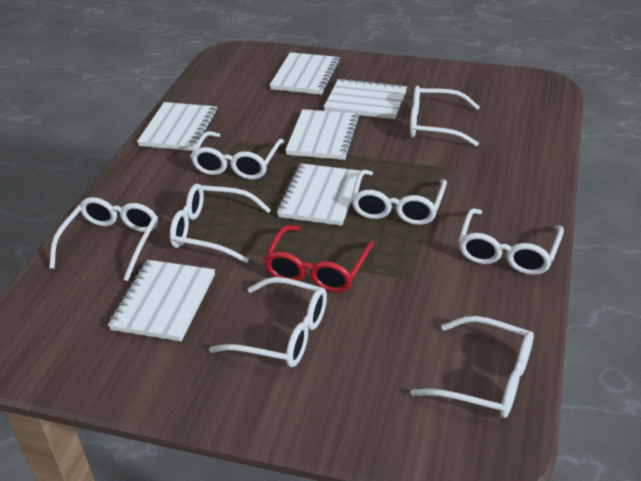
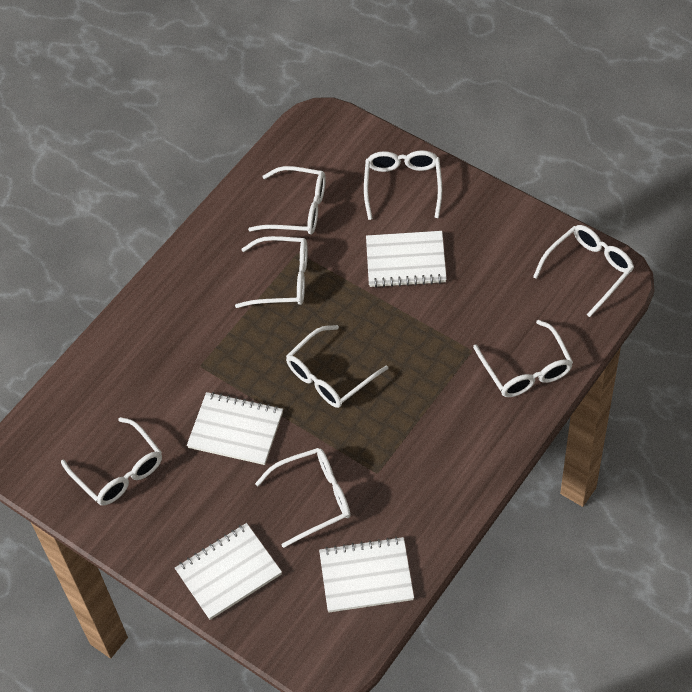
red glasses: [263,225,375,293] = 1 -> none = 0
white notebook: [108,260,215,341] [137,102,218,151] [270,52,340,95] [277,163,360,226] [285,109,360,160] [324,78,407,119] = 6 -> [175,523,282,620] [187,392,283,465] [319,537,414,612] [366,231,447,288] = 4

